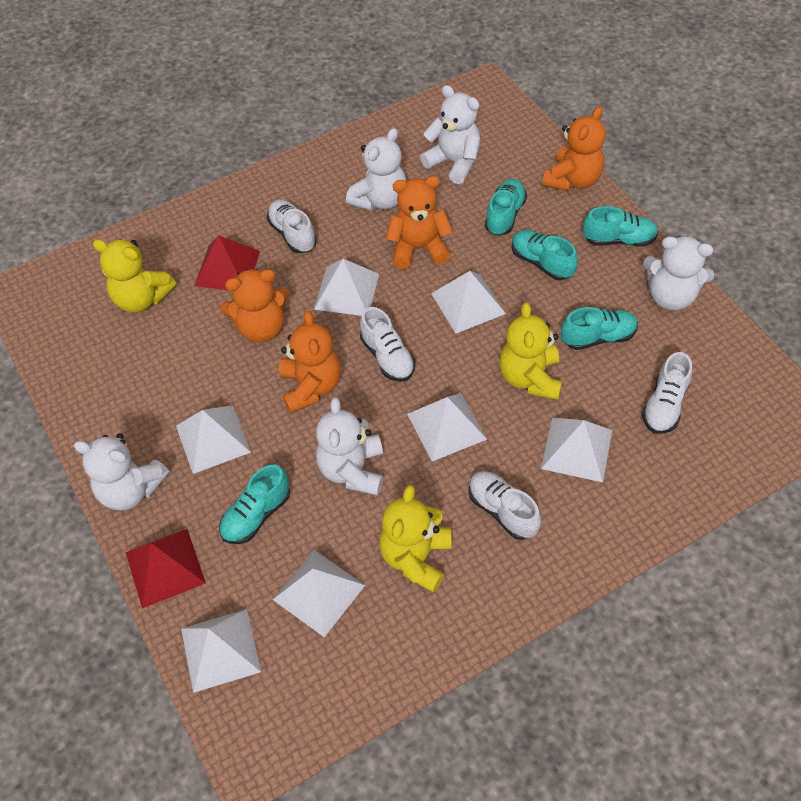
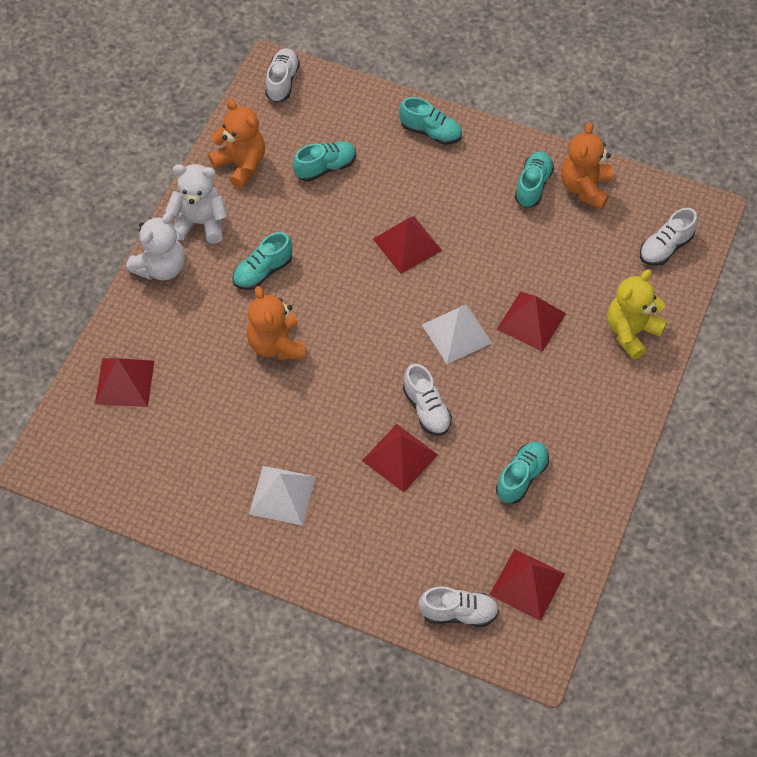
orange teddy bear: [220,269,290,343] [279,311,341,413] [386,176,453,269] [542,106,606,191] = 4 -> [208,99,265,188] [247,286,306,360] [561,122,613,210] = 3
red pyramid: [126,529,206,609] [194,235,260,290] = 2 -> [95,358,154,407] [362,424,438,492] [373,216,442,274] [490,549,565,621] [497,291,566,352] = 5
white pyramid: [176,405,251,474] [181,609,261,693] [273,550,365,637] [314,259,379,316] [407,393,487,461] [431,271,506,333] [541,418,612,482] = 7 -> [249,466,316,526] [422,304,492,364] = 2
white teddy bear: [73,433,169,511] [316,397,383,495] [346,128,406,211] [420,85,480,184] [643,236,714,310] = 5 -> [126,212,185,280] [166,164,227,244] = 2
yellow teddy bear: [93,239,176,312] [379,485,452,593] [499,303,562,400] = 3 -> [607,269,667,360] = 1

